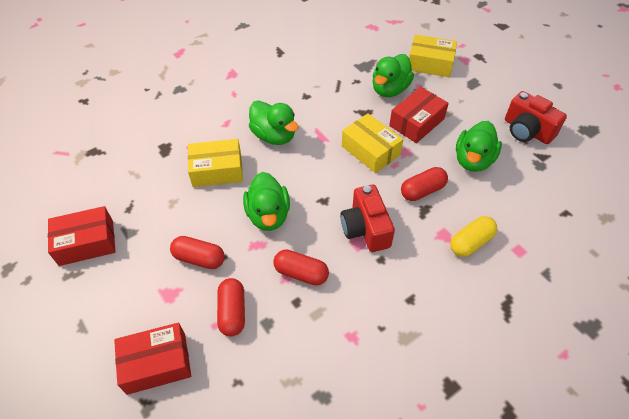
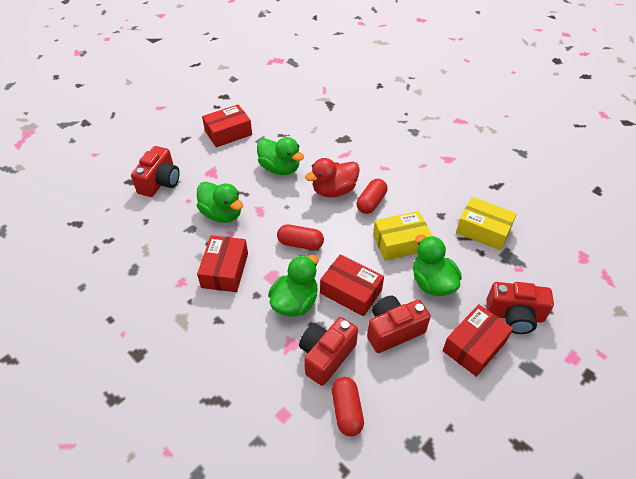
red box: [48,206,116,266] [114,323,191,395] [389,87,449,143] = 3 -> [197,235,248,292] [202,104,252,147] [320,254,384,317] [443,304,513,377] = 4
red camera: [340,185,395,252] [505,91,567,144] = 2 -> [131,146,180,197] [299,317,358,386] [367,296,431,353] [486,282,554,334] = 4
red capsule: [170,236,225,269] [217,278,245,337] [273,249,329,286] [401,167,448,201] = 4 -> [277,225,324,250] [332,377,364,436] [357,179,388,214] = 3
red duck: none = 0 -> [305,158,360,198] = 1
yellow box: [188,139,243,187] [342,114,403,173] [409,35,457,77] = 3 -> [373,211,432,261] [456,197,517,251] = 2
yellow capsule: [450,216,497,257] = 1 -> none = 0

